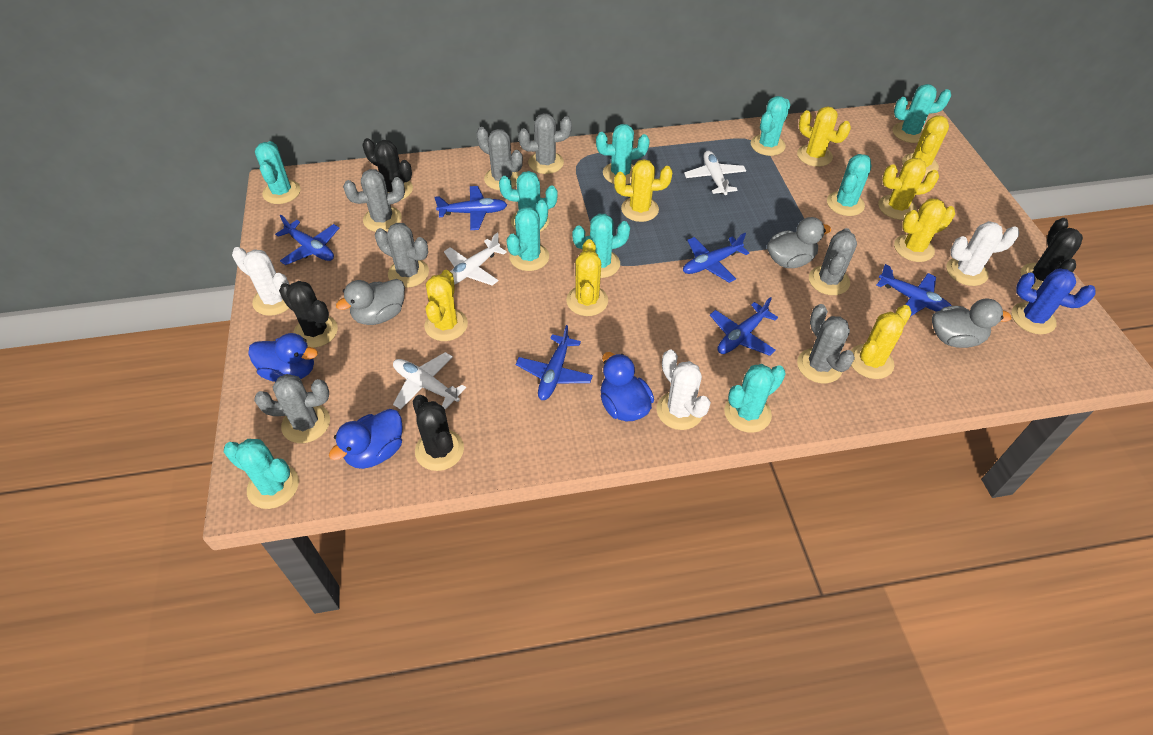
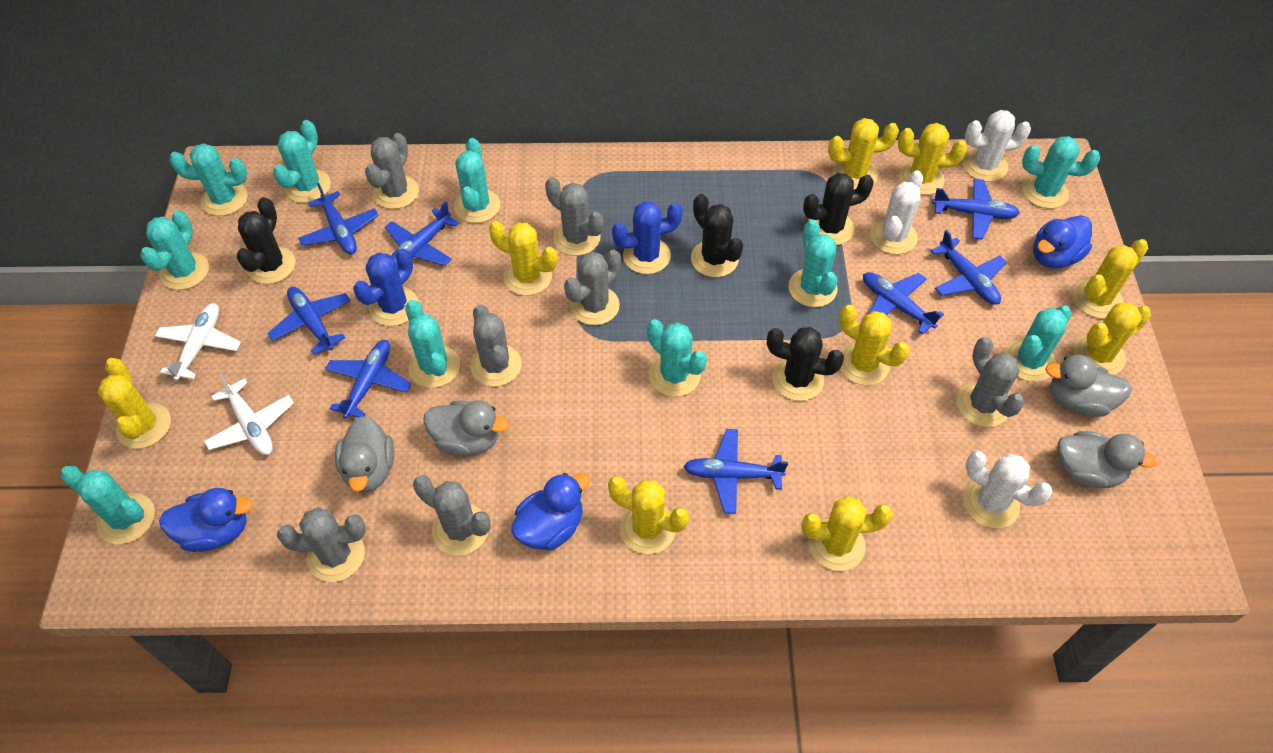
blue cactus: [1011,268,1096,334] = 1 -> [353,248,418,326] [612,201,683,274] = 2
blue plane: [275,215,339,265] [434,186,507,230] [516,325,593,400] [683,233,749,283] [710,297,778,356] [877,264,952,317] = 6 -> [267,287,351,355] [298,183,379,254] [325,340,411,418] [385,201,459,266] [683,429,788,514] [863,272,944,335] [931,230,1007,305] [932,178,1020,240] = 8
grey duck: [336,279,405,325] [767,217,831,268] [932,299,1011,348] = 3 -> [335,416,394,493] [424,400,509,456] [1045,355,1132,417] [1057,431,1157,488] = 4
white plane: [393,352,466,410] [444,233,507,286] [684,151,746,195] = 3 -> [155,303,241,381] [204,374,294,455] = 2
yellow cactus: [424,270,468,341] [566,239,608,316] [614,159,672,222] [797,106,851,167] [851,305,912,379] [878,158,939,220] [894,198,955,262] [902,115,949,176] = 8 -> [98,358,171,449] [489,221,558,296] [608,476,689,554] [802,496,893,571] [828,118,899,190] [839,305,909,385] [898,123,967,195] [1073,239,1148,319] [1074,302,1151,375] = 9

